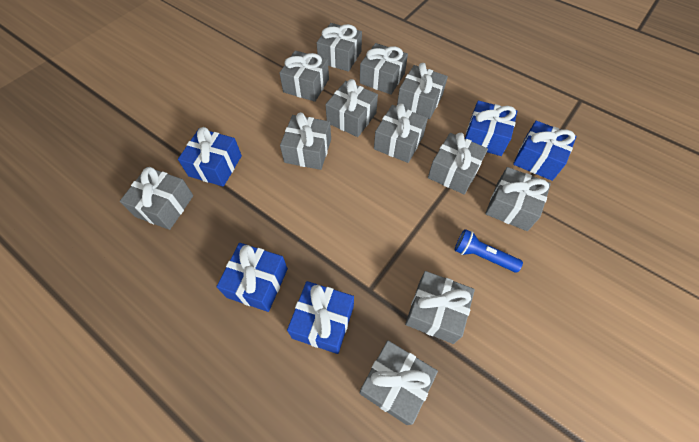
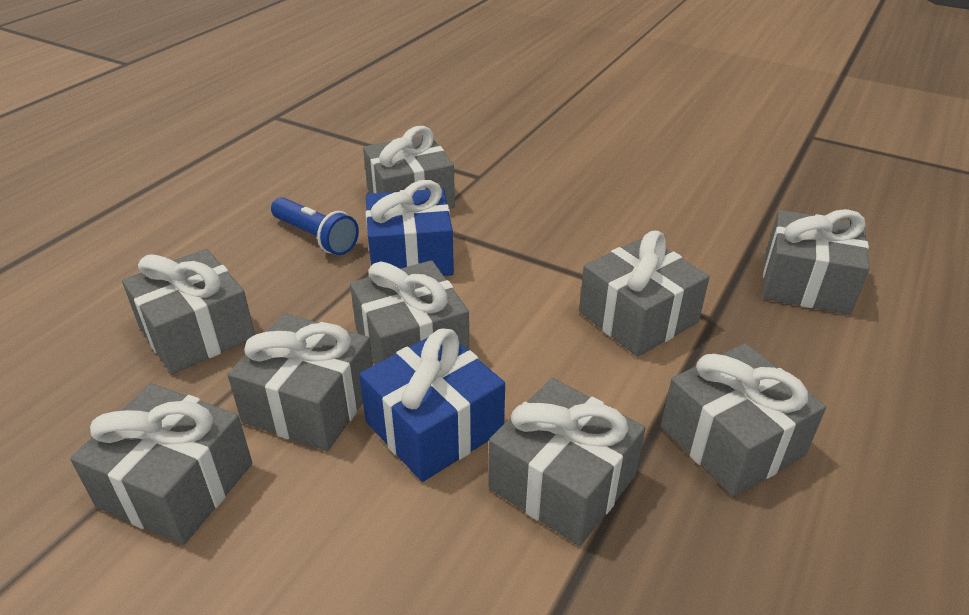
blue gift: [178,127,242,187] [216,243,288,312] [287,281,354,354] [465,101,517,156] [513,121,577,181] = 5 -> [359,328,505,482] [366,180,454,276] = 2
grey gift: [120,167,193,230] [280,50,329,102] [280,112,331,170] [317,23,362,72] [325,79,378,137] [359,340,438,425] [360,43,408,95] [374,103,428,163] [397,63,448,119] [405,271,475,344] [428,133,488,195] [485,167,551,231] = 12 -> [70,383,252,545] [122,249,255,374] [228,313,373,451] [350,260,469,365] [363,126,455,209] [488,378,645,546] [579,231,710,357] [661,343,826,497] [763,209,870,315] = 9

